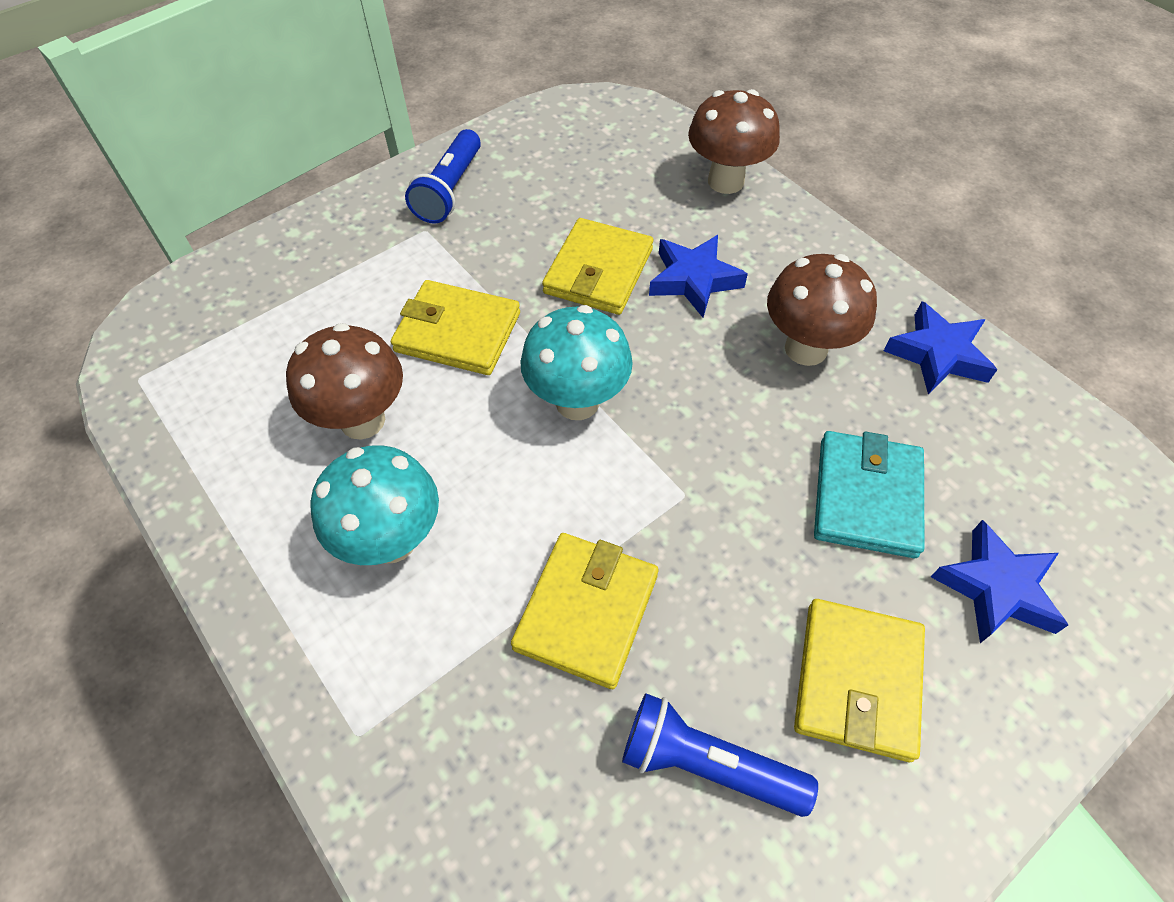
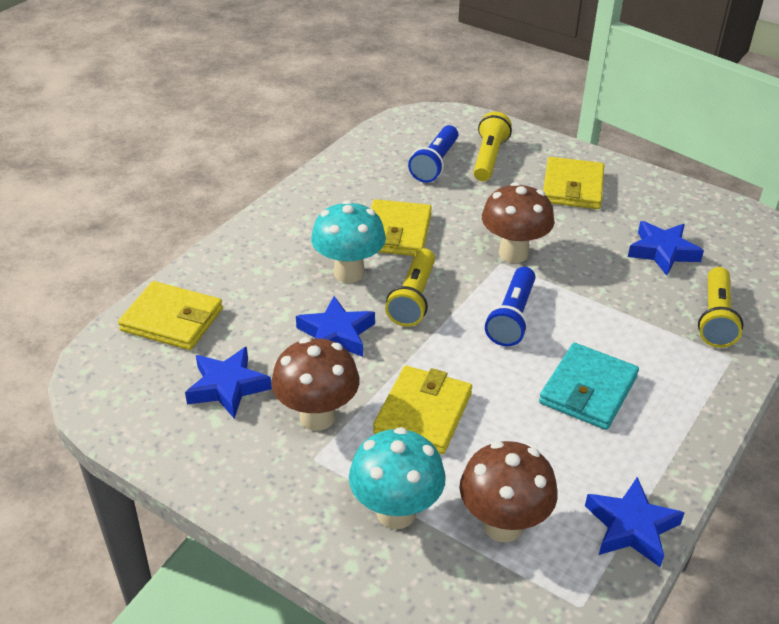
blue star: [649,235,748,317] [884,301,997,395] [931,520,1068,643] = 3 -> [185,347,272,419] [296,296,375,357] [585,477,684,567] [628,221,704,276] = 4
yellow flashlight: none = 0 -> [385,248,435,327] [473,112,512,181] [698,267,743,348] = 3

